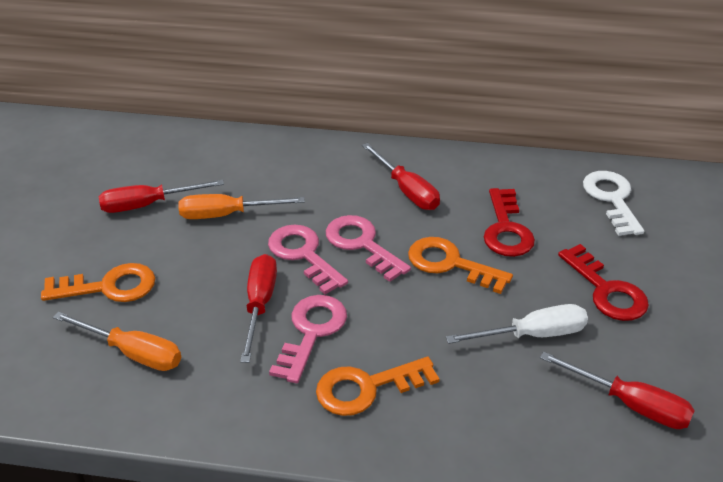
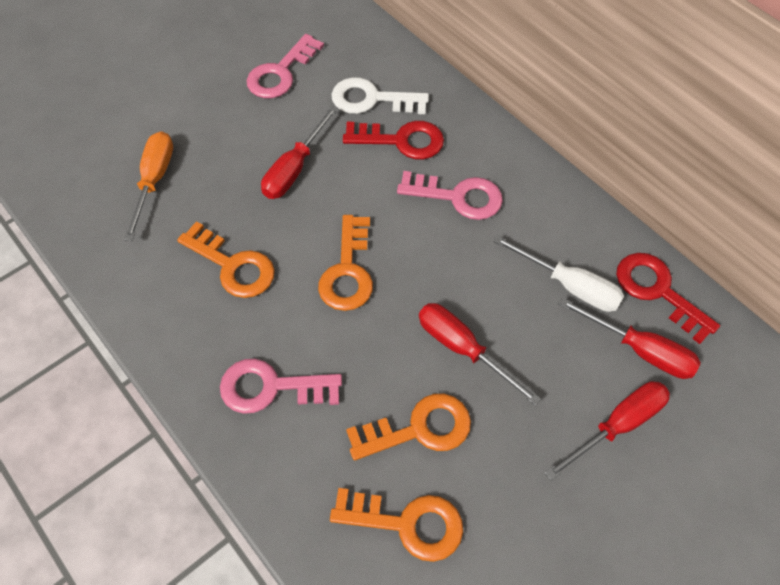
orange key: [41,263,155,302] [316,357,440,416] [408,237,513,294] = 3 -> [177,221,275,298] [318,215,373,311] [330,488,463,562] [346,394,471,461] = 4
orange screwdriver: [53,312,181,371] [178,194,305,219] = 2 -> [124,131,173,241] = 1

